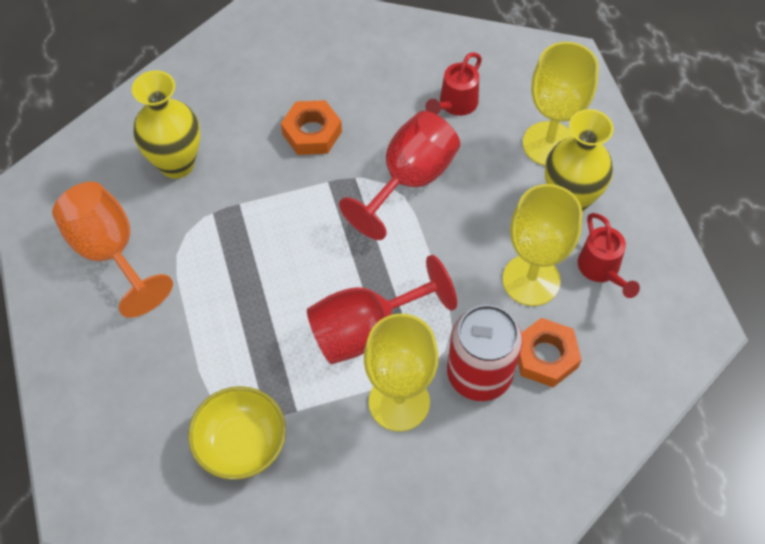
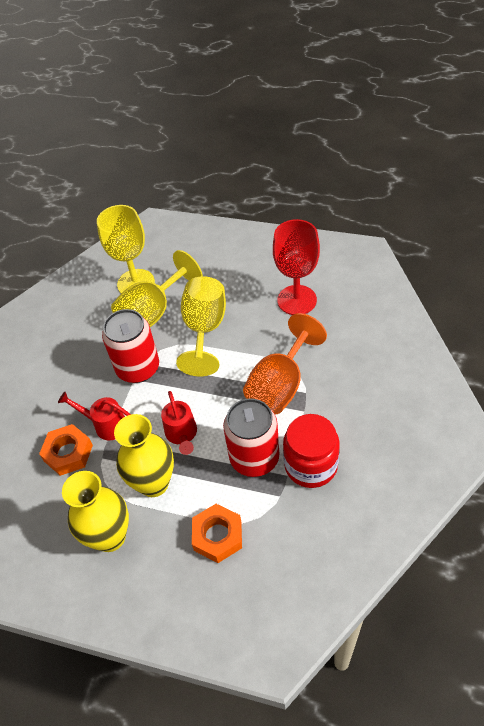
red can: [447,305,523,401] = 1 -> [102,309,159,383] [223,398,280,477] = 2
red goblet: [307,255,457,364] [339,111,460,240] = 2 -> [273,219,320,315] = 1
red jar: none = 0 -> [283,414,340,488] = 1
yellow bowl: [188,386,286,480] = 1 -> none = 0

